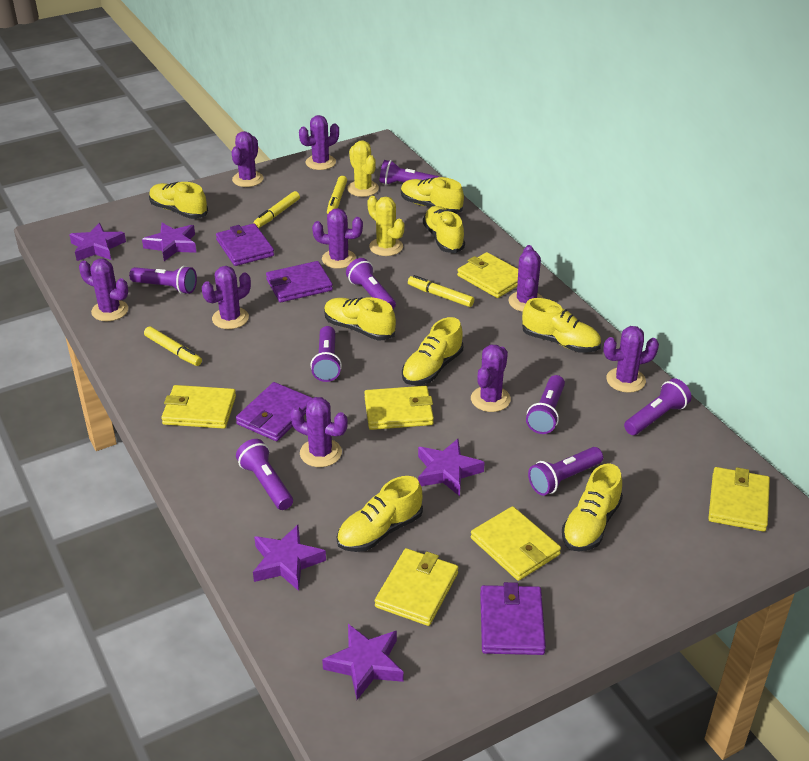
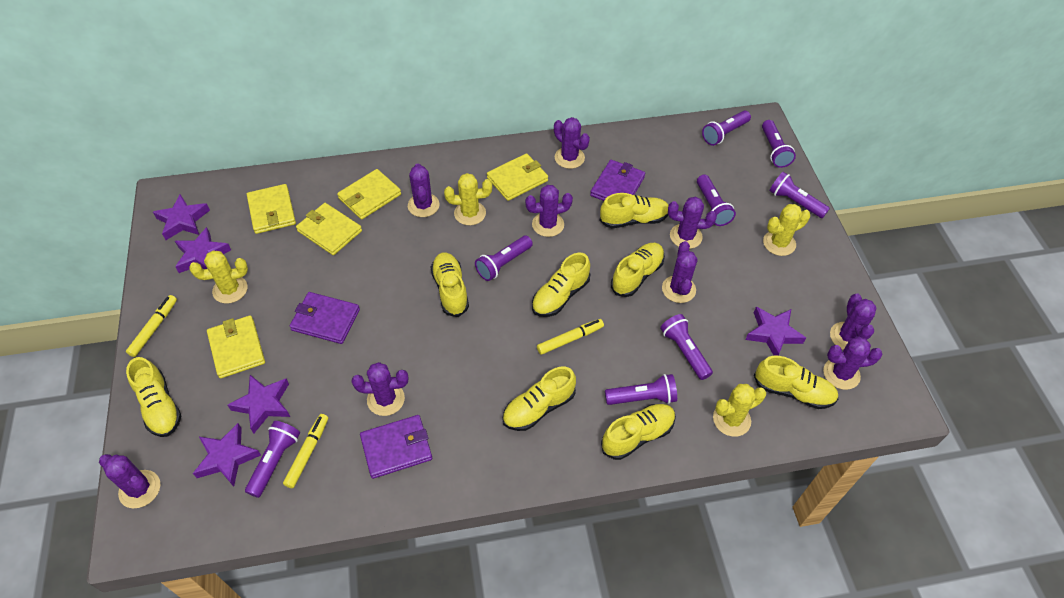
purple wallet: [216,223,274,266] [236,382,313,441] [266,261,333,303] [480,582,546,655] = 4 -> [290,292,360,344] [360,415,432,479] [590,160,645,201] = 3
yellow cactus: [347,140,379,197] [367,196,404,256] = 2 -> [189,251,248,304] [444,173,492,225] [713,384,766,437] [763,204,810,256] = 4
yellow marker: [144,326,202,366] [254,191,300,228] [327,176,347,214] [408,275,474,307] = 4 -> [126,295,177,357] [283,414,328,488] [537,319,604,355] = 3
yellow wallet: [161,385,236,429] [364,386,434,430] [375,548,458,626] [457,252,518,298] [471,506,561,581] [708,467,770,532] = 6 -> [207,315,265,379] [247,184,296,234] [296,203,362,255] [337,169,401,219] [487,153,548,201] = 5

